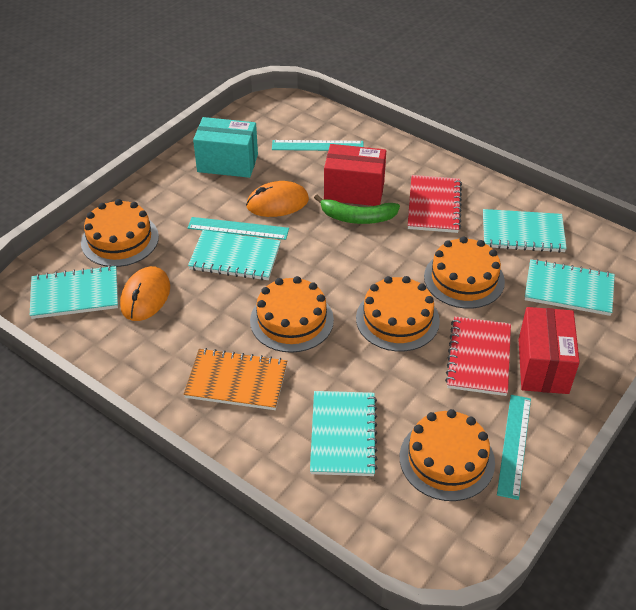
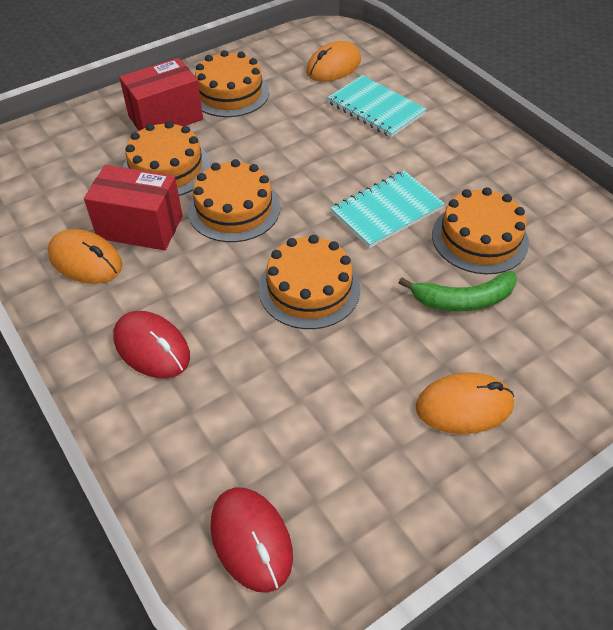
orange mouse: [120,266,170,321] [246,181,309,217] = 2 -> [48,229,122,284] [306,41,361,82] [416,372,514,434] = 3
orange notebook: [184,348,287,410] = 1 -> none = 0
red mouse: none = 0 -> [113,311,190,378] [211,487,293,593] = 2
red notebook: [408,175,462,233] [445,317,511,396] = 2 -> none = 0
turquoise box: [193,117,258,178] = 1 -> none = 0
turquoise notebook: [30,265,118,319] [188,230,281,280] [310,391,378,476] [483,209,567,253] [525,259,615,316] = 5 -> [327,75,427,138] [331,170,445,248] = 2
turquoise ruler: [188,217,289,240] [272,140,364,151] [497,395,531,500] = 3 -> none = 0

